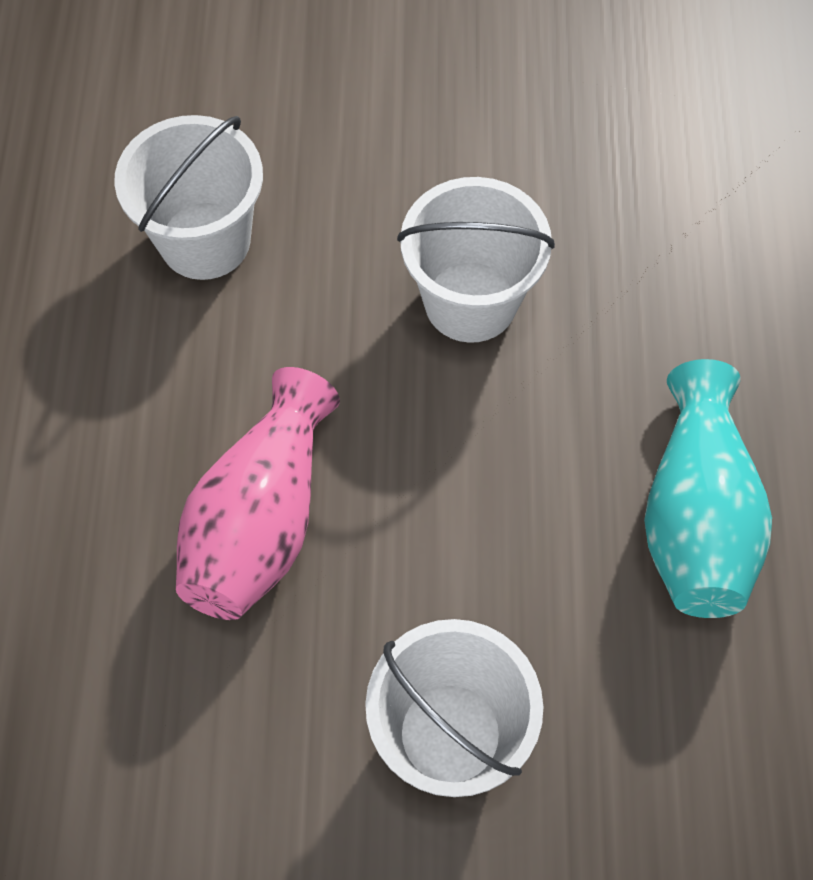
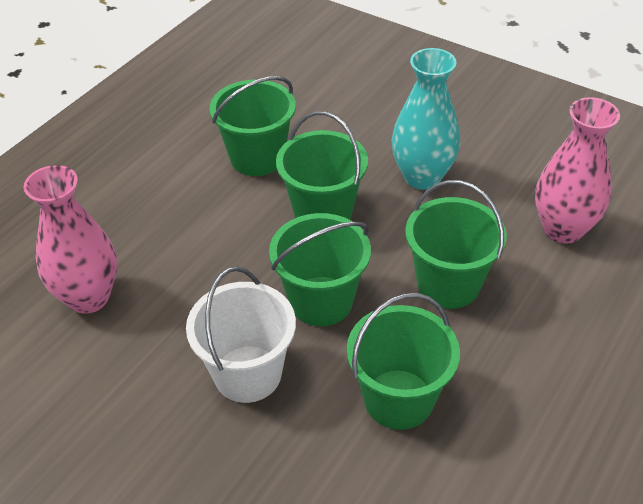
green bucket: none = 0 -> [210,76,296,176] [269,213,371,326] [276,111,368,220] [347,293,460,430] [405,180,507,309] = 5
pink vase: [176,367,340,620] = 1 -> [24,165,117,314] [535,97,620,244] = 2
white bucket: [114,115,263,280] [365,619,543,797] [397,177,555,343] = 3 -> [186,266,296,403] = 1

